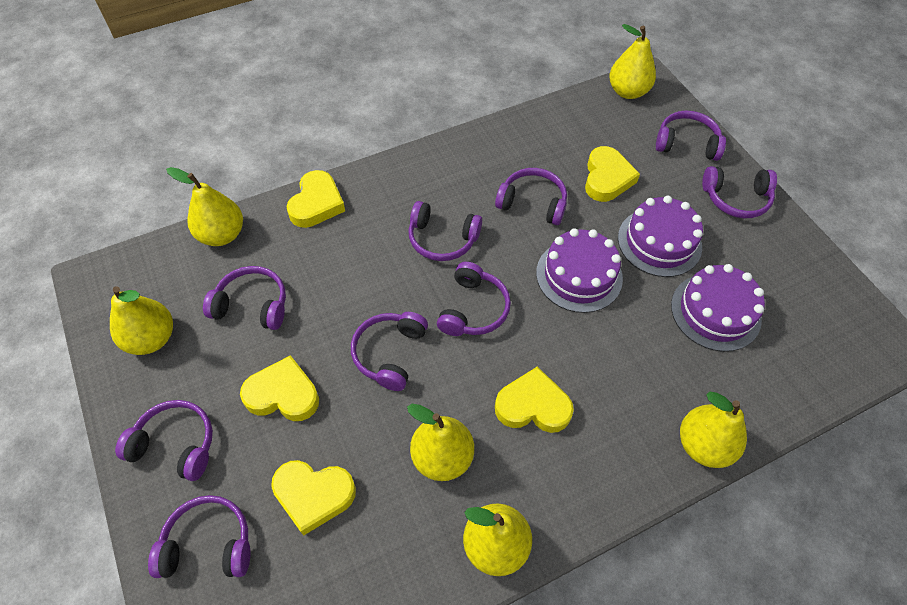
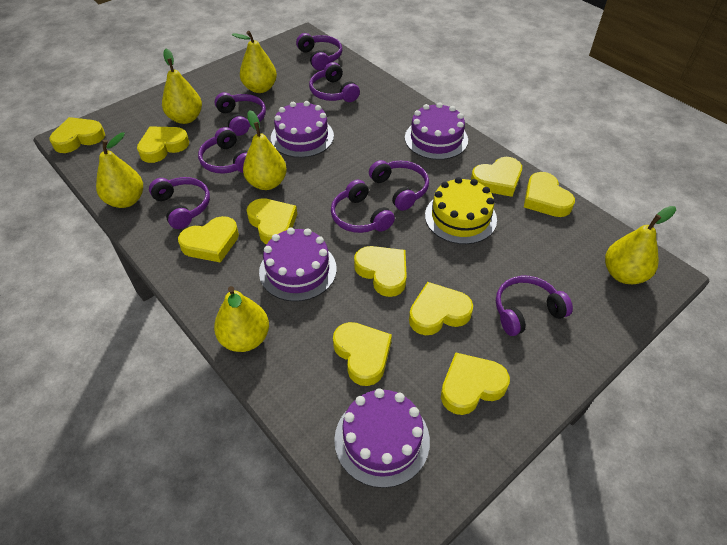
purple cake: [536,228,623,313] [618,196,703,277] [671,264,765,352] = 3 -> [259,228,337,302] [271,101,334,158] [334,388,430,488] [405,102,468,160] = 4
purple headphones: [115,400,213,481] [148,495,251,578] [203,266,286,330] [351,312,428,391] [408,201,482,261] [437,262,511,336] [495,168,567,225] [656,111,726,161] [702,166,777,218] = 9 -> [149,177,210,229] [198,127,248,174] [215,92,266,136] [296,33,342,70] [309,62,360,102] [331,180,395,233] [369,160,429,211] [496,276,573,336] = 8
yellow cake: none = 0 -> [425,177,497,244] = 1
yellow heart: [240,355,319,421] [271,460,356,535] [287,170,345,228] [495,367,574,433] [585,146,640,202] = 5 -> [49,117,105,153] [137,126,189,163] [178,216,239,263] [247,198,297,244] [333,322,392,386] [354,246,407,297] [409,282,473,335] [441,352,510,415] [471,157,522,197] [524,172,575,217] = 10

